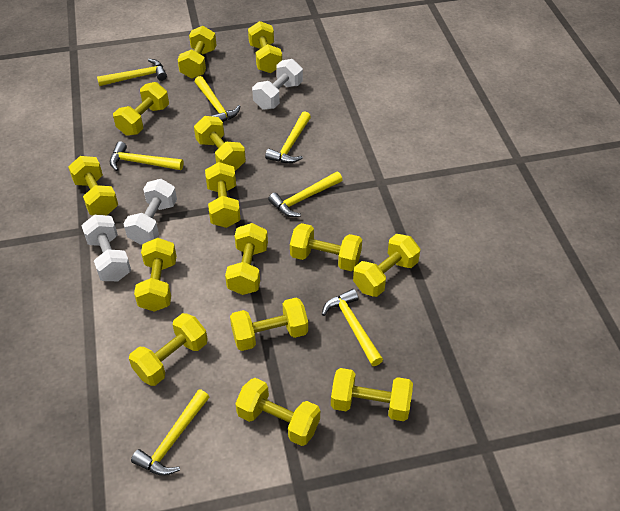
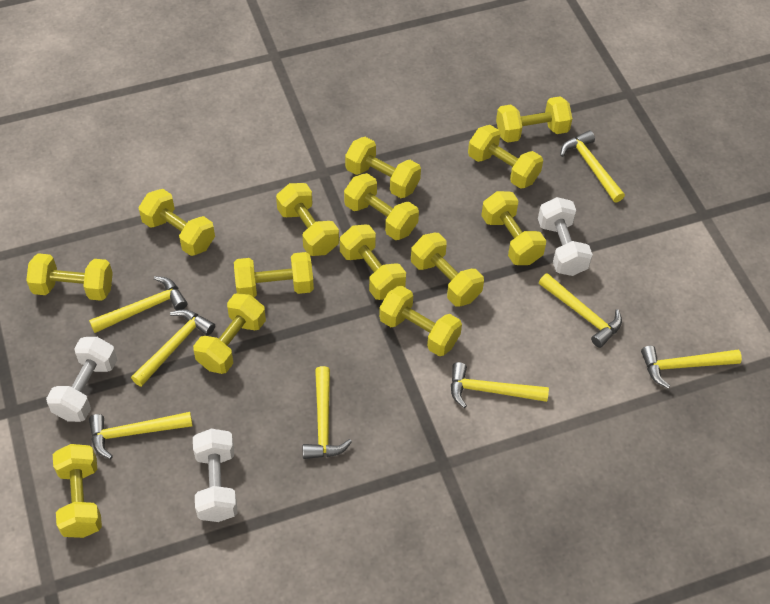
yellow hammer: [97,59,167,86] [110,141,183,171] [131,389,209,476] [195,76,240,122] [265,111,311,163] [268,172,342,217] [322,289,383,366] = 7 -> [89,276,187,333] [89,412,193,459] [131,309,215,387] [303,366,352,459] [451,362,549,408] [539,273,622,348] [560,130,625,203] [641,346,742,389] = 8

